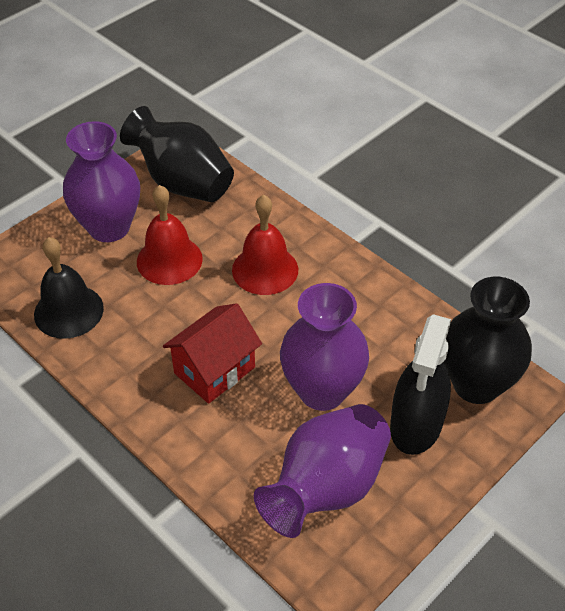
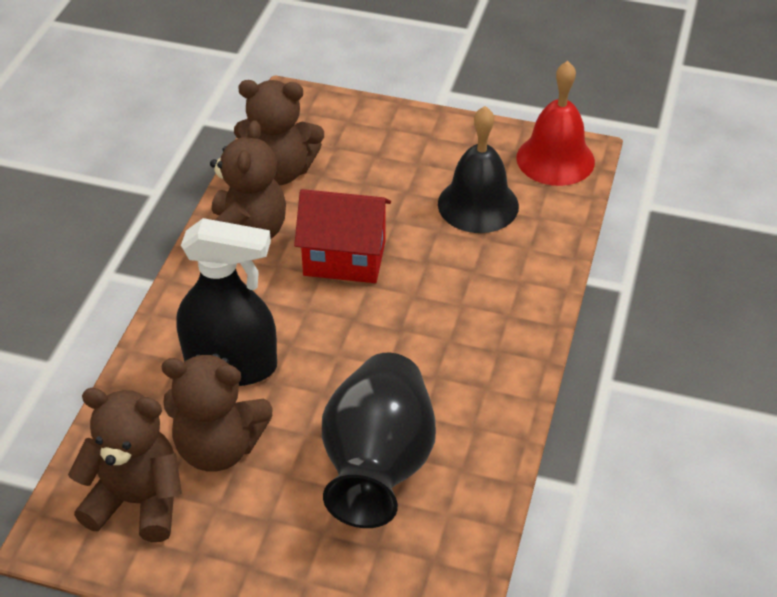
black vase: [120,106,234,202] [444,277,532,404] = 2 -> [322,353,436,528] = 1
brown teddy bear: none = 0 -> [68,388,182,542] [161,354,273,471] [210,120,286,238] [234,80,324,185] = 4
purple vase: [63,121,140,242] [254,404,391,538] [280,283,369,411] = 3 -> none = 0
red bell: [137,185,203,285] [232,195,298,295] = 2 -> [516,61,595,186] = 1

